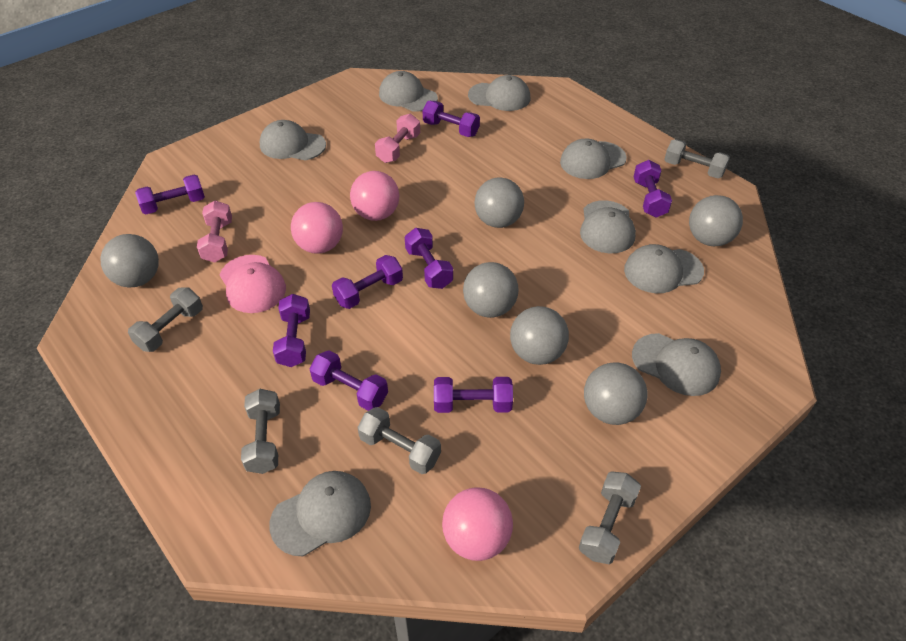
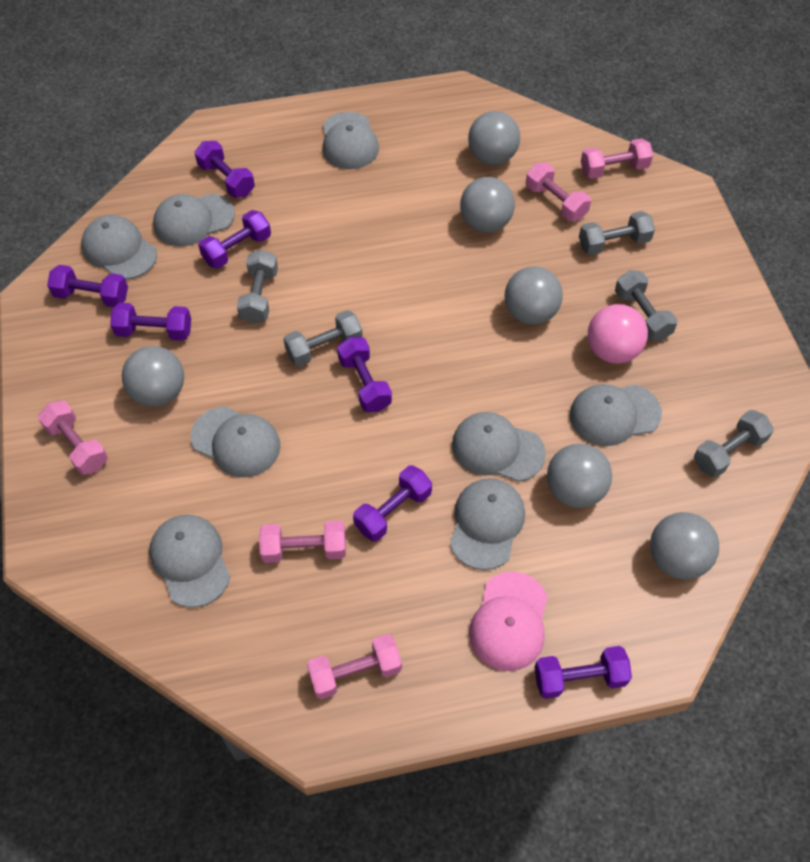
pink ball: [291,202,343,254] [350,171,399,221] [442,487,513,561] = 3 -> [588,304,648,364] = 1
pink dumbbell: [197,200,232,262] [375,114,420,163] = 2 -> [38,400,108,475] [259,520,346,563] [307,634,402,700] [526,163,591,222] [581,138,653,179] = 5
purple dumbbell: [135,175,205,214] [273,294,310,367] [309,350,388,411] [332,255,403,309] [405,228,453,289] [423,101,480,137] [434,377,513,413] [633,160,672,218] = 8 -> [47,265,128,307] [110,303,191,341] [195,141,255,198] [198,210,271,269] [337,337,392,412] [353,466,432,541] [535,646,632,699] = 7

